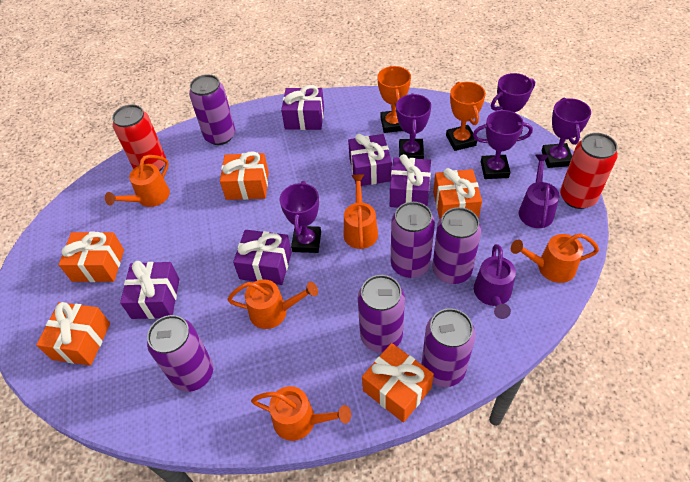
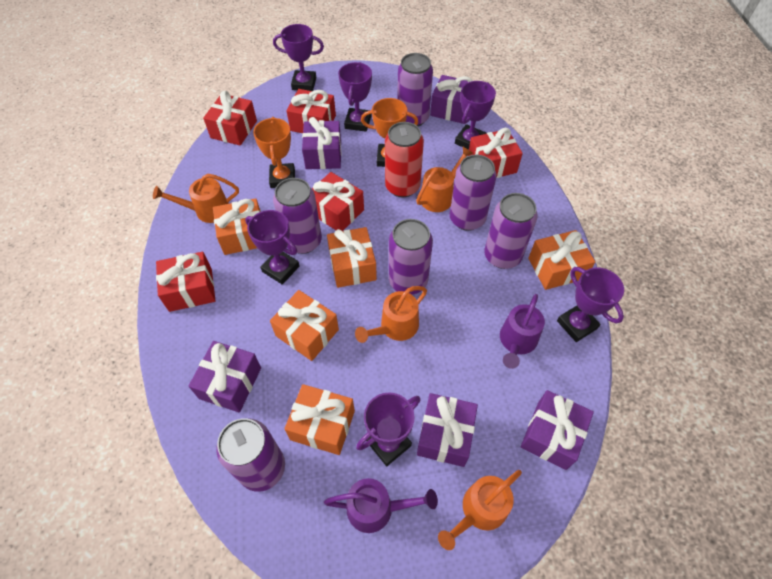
orange watering can: [105,155,170,207] [228,279,318,329] [251,386,351,441] [344,174,378,249] [511,233,599,283] = 5 -> [153,174,239,223] [355,286,427,343] [416,147,473,212] [438,470,522,550] = 4
purple trophy: [280,181,321,253] [396,93,431,159] [473,110,533,179] [491,73,535,134] [541,97,591,168] = 5 -> [245,210,299,284] [273,24,324,91] [338,62,372,132] [356,392,420,466] [455,81,496,150] [557,267,624,342] = 6
red can: [112,104,166,171] [560,133,618,209] = 2 -> [385,122,424,198] = 1
red gift: none = 0 -> [156,252,215,312] [203,91,257,146] [286,89,336,133] [312,172,364,231] [468,128,523,178] = 5

